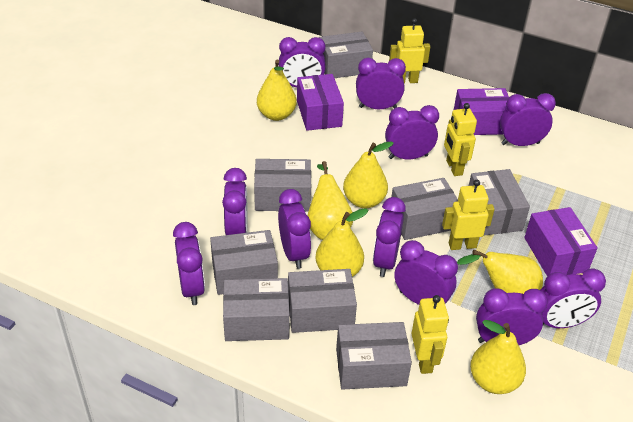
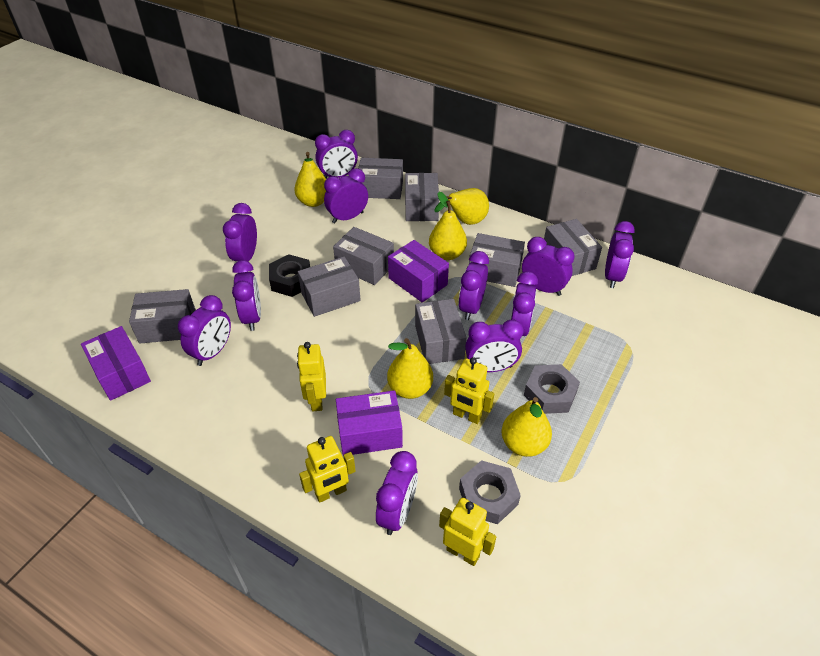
black nut: none = 0 -> [269,254,310,297] = 1
grey nut: none = 0 -> [459,460,521,524] [524,364,580,414] = 2
yellow pear: [257,60,297,121] [308,161,353,240] [315,208,368,277] [343,141,394,208] [457,250,543,294] [470,320,526,394] = 6 -> [294,152,326,207] [387,338,433,399] [429,192,467,260] [434,188,489,225] [501,397,552,457] = 5

